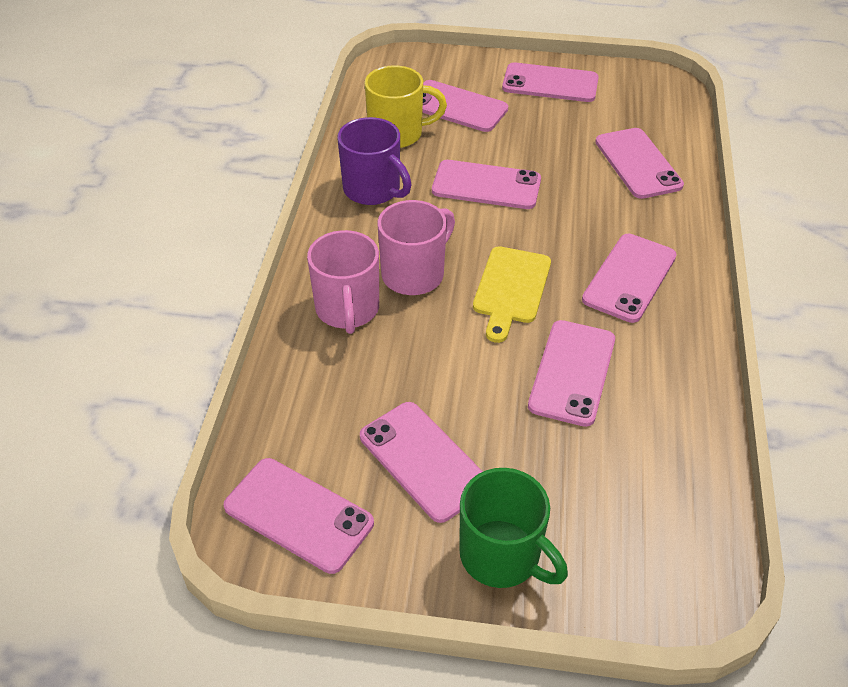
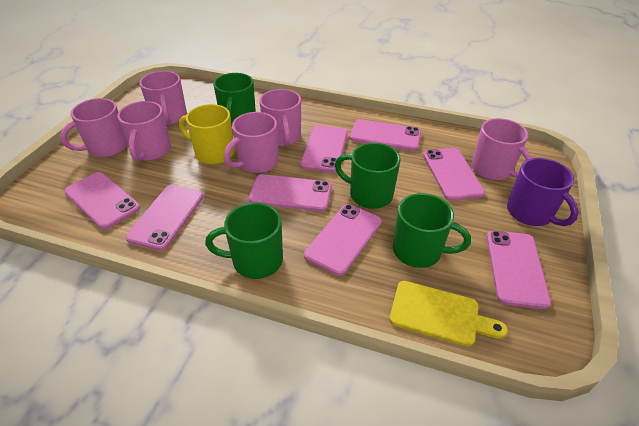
green mug: [459,468,568,588] = 1 -> [205,202,283,279] [213,73,256,125] [335,143,400,209] [393,193,471,268] = 4
pink mug: [307,230,379,334] [378,200,455,295] = 2 -> [60,98,128,158] [117,101,171,161] [139,71,187,125] [224,112,278,173] [259,89,301,146] [471,118,532,180] = 6

